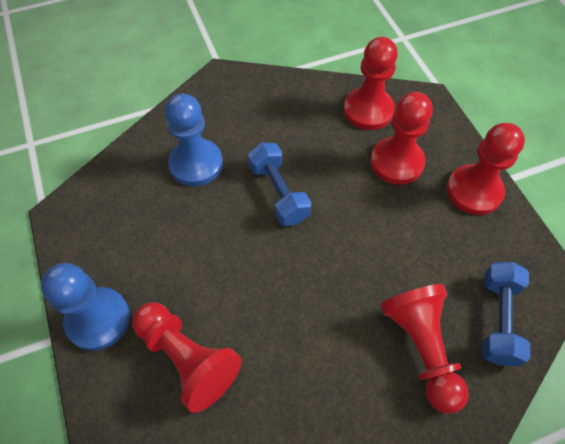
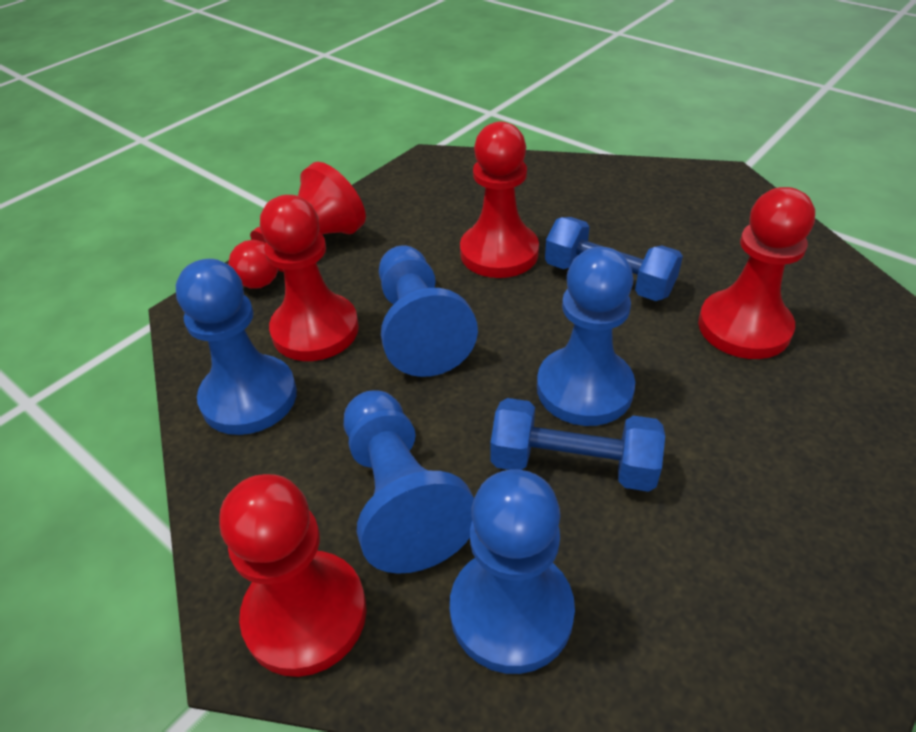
blue pawn: [41,263,130,351] [165,93,223,186] = 2 -> [176,259,297,435] [344,390,474,574] [379,246,478,377] [450,470,575,674] [537,247,635,426] = 5

